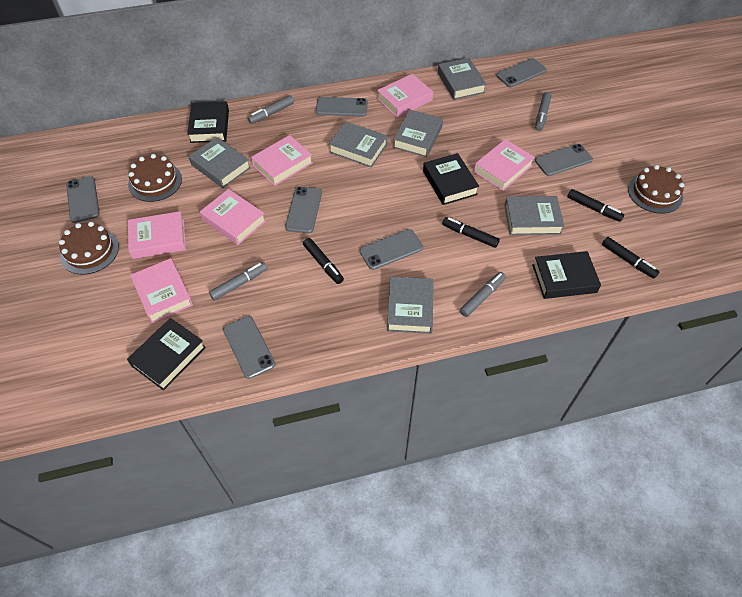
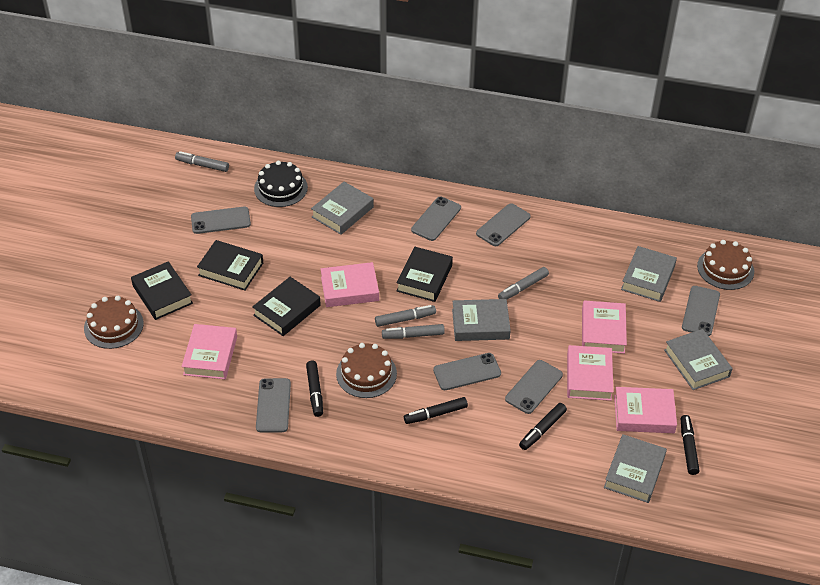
black cake: none = 0 -> [254,161,308,207] = 1
grey book: [189,137,251,188] [329,122,388,168] [387,277,434,334] [393,110,443,157] [438,58,486,100] [504,196,564,235] = 6 -> [311,182,374,235] [452,299,511,341] [604,434,667,503] [621,246,677,302] [664,329,733,390] = 5
pink book: [128,211,186,259] [130,258,193,323] [200,189,266,245] [251,135,313,186] [377,74,433,118] [474,139,535,191] = 6 -> [181,324,237,379] [321,262,379,307] [567,345,613,401] [582,300,627,354] [614,387,677,433] = 5

